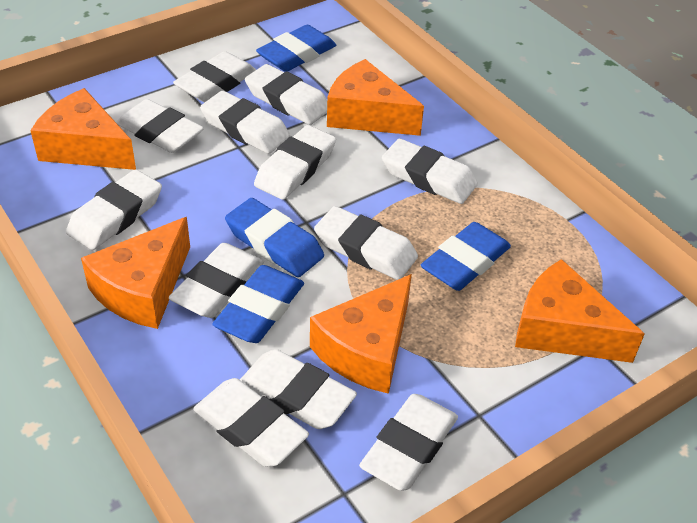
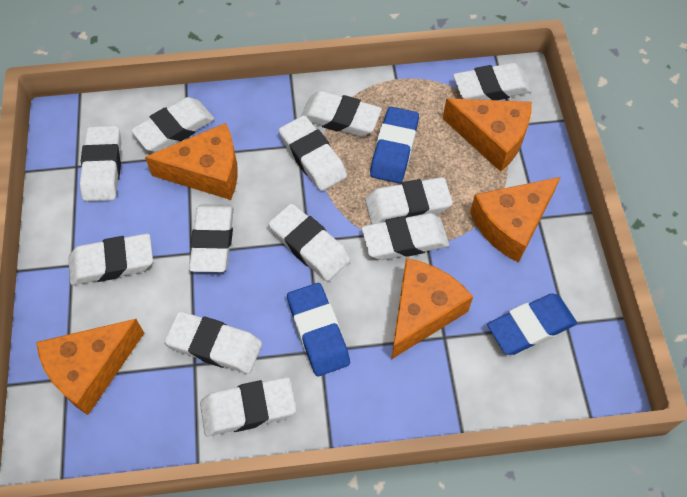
blue eraser: [212,265,304,343] [225,198,324,277] [256,25,336,72] [421,222,511,291] = 4 -> [287,283,350,376] [370,107,419,183] [487,293,577,355] = 3

